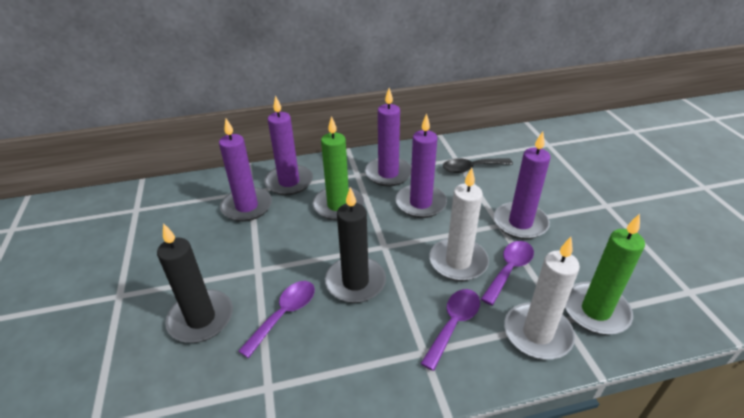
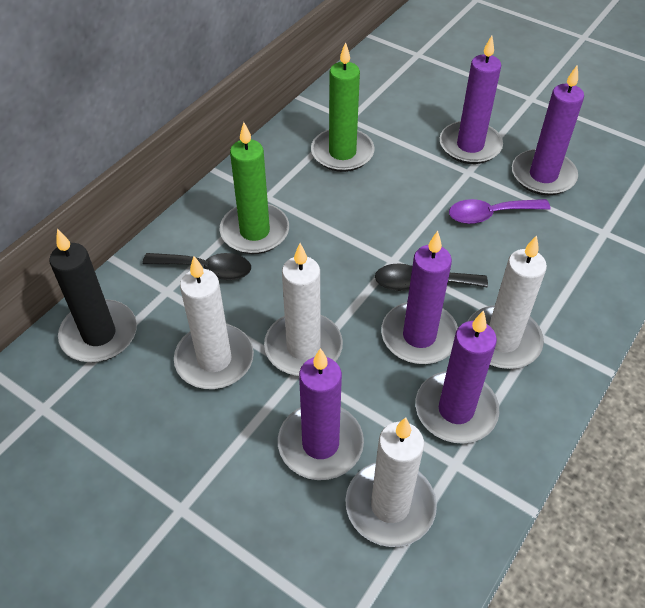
black candle: [157,223,233,343] [325,187,386,303] = 2 -> [49,229,137,362] = 1
black spoon: [443,158,513,173] = 1 -> [142,253,251,280] [375,263,488,291] = 2
purple spoon: [238,281,315,358] [420,289,480,371] [481,241,534,305] = 3 -> [449,199,550,224] = 1
white candle: [429,168,489,281] [504,237,580,360] = 2 -> [174,256,254,389] [264,243,343,376] [345,417,437,547] [467,235,547,369] = 4

